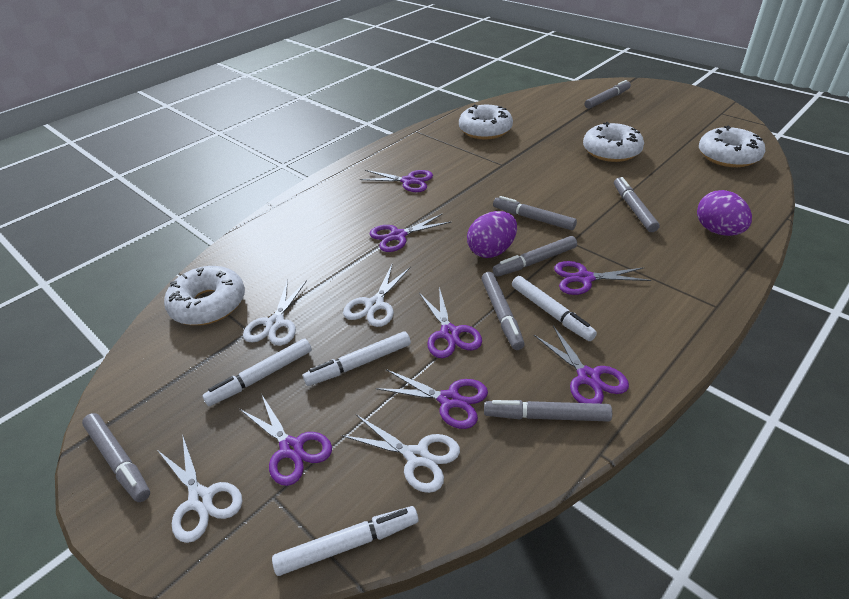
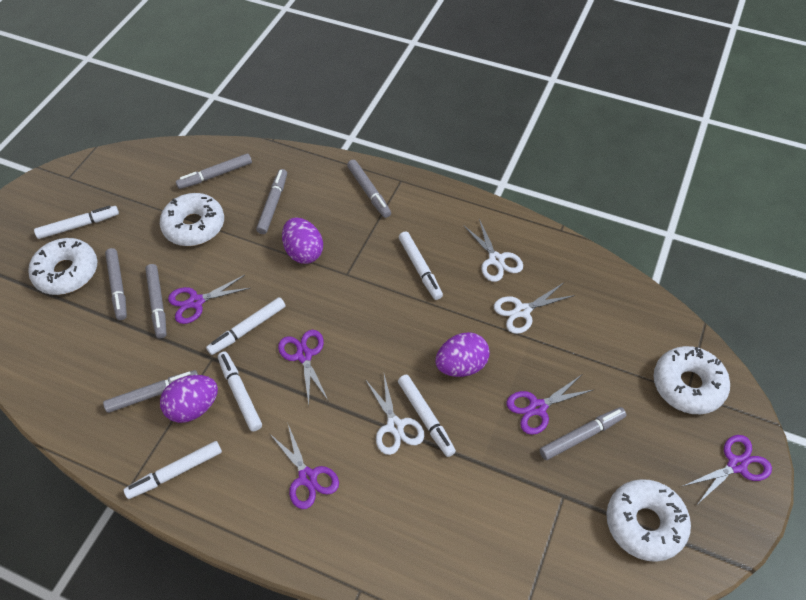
purple egg: [467,211,517,258] [697,190,752,236] = 2 -> [160,375,218,423] [282,217,323,264] [435,332,490,377] = 3
purple scissors: [240,395,332,486] [360,170,433,192] [370,213,451,252] [376,369,488,429] [419,287,482,358] [534,326,629,404] [554,261,651,295] = 7 -> [168,275,250,324] [269,425,339,509] [278,330,328,405] [506,375,593,435] [683,435,772,504] = 5
white marker: [202,338,312,406] [272,506,418,576] [303,331,411,386] [512,276,597,341] = 4 -> [34,206,119,239] [124,441,222,499] [206,297,286,355] [218,352,262,432] [398,375,456,457] [399,232,443,300] = 6
white scissors: [157,434,242,543] [243,279,307,346] [341,415,460,493] [343,265,411,327] = 4 -> [365,374,424,455] [463,219,523,282] [494,283,575,334] = 3

